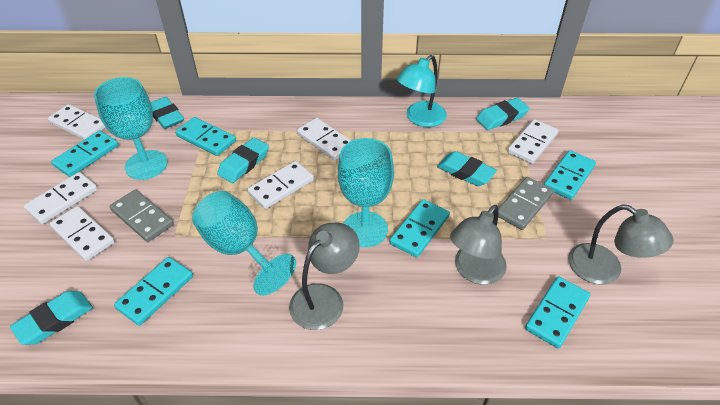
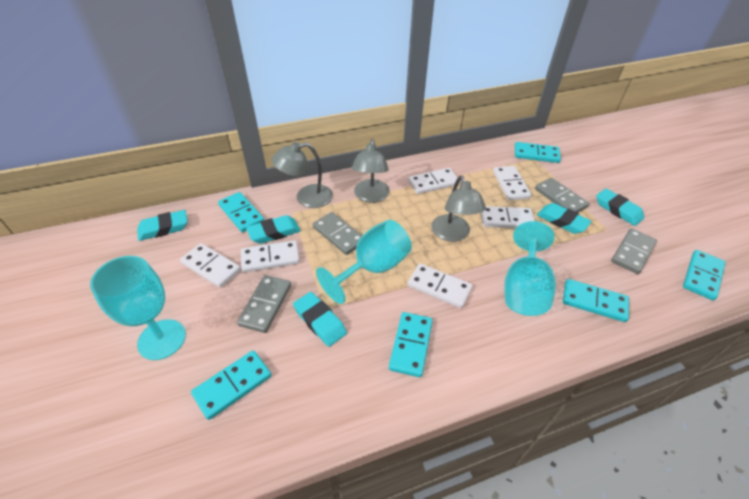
grey domino: [110,190,174,242] [498,177,554,230] = 2 -> [237,275,291,333] [312,212,362,255] [535,178,589,213] [611,228,657,274] = 4
turquoise lamp: [397,55,447,127] = 1 -> none = 0

